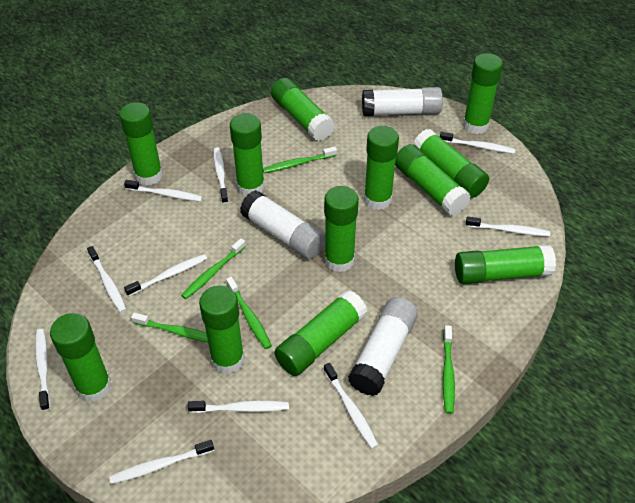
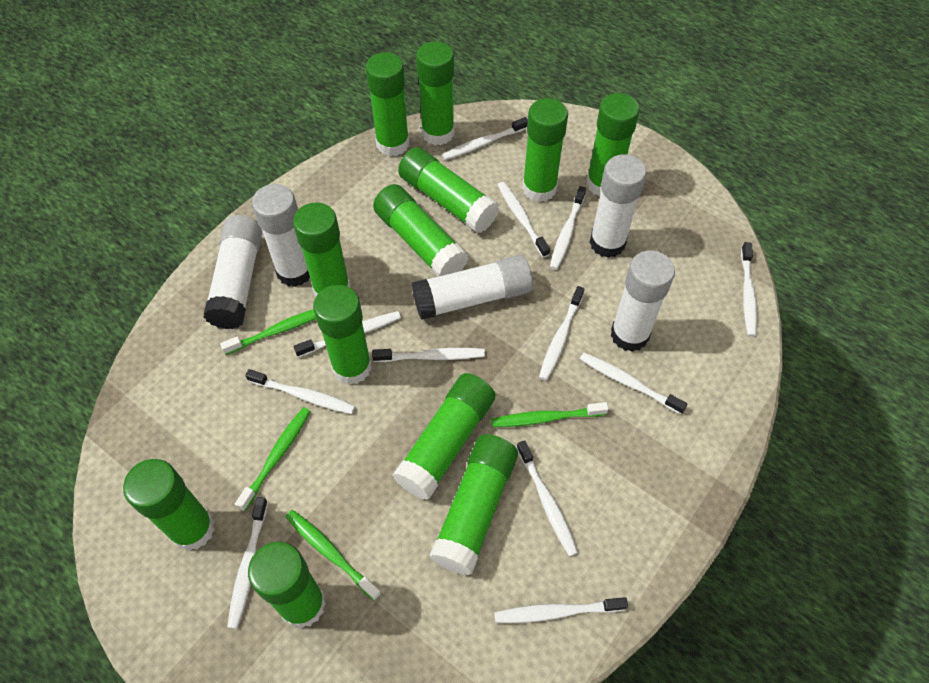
green toothbrush: [131,313,208,342] [181,238,246,299] [226,277,272,349] [263,146,337,173] [443,325,455,414] = 5 -> [220,309,316,355] [235,407,311,512] [286,510,381,601] [491,402,608,427] = 4
white glue stick: [240,190,325,259] [348,297,418,396] [362,87,443,116] = 3 -> [203,215,262,329] [252,184,310,287] [412,255,533,320] [589,154,646,258] [611,250,675,352] = 5
white toothbrush: [35,329,50,411] [87,246,127,313] [109,440,214,484] [124,180,203,202] [124,254,207,297] [188,401,289,413] [213,147,228,204] [324,363,379,449] [440,132,516,154] [466,217,550,237] = 10 -> [227,497,268,629] [245,369,355,414] [294,311,401,357] [372,348,485,362] [442,117,528,160] [494,597,628,623] [498,182,550,258] [517,440,578,557] [539,286,585,381] [550,186,586,270] [580,353,687,414] [741,242,757,337] = 12

